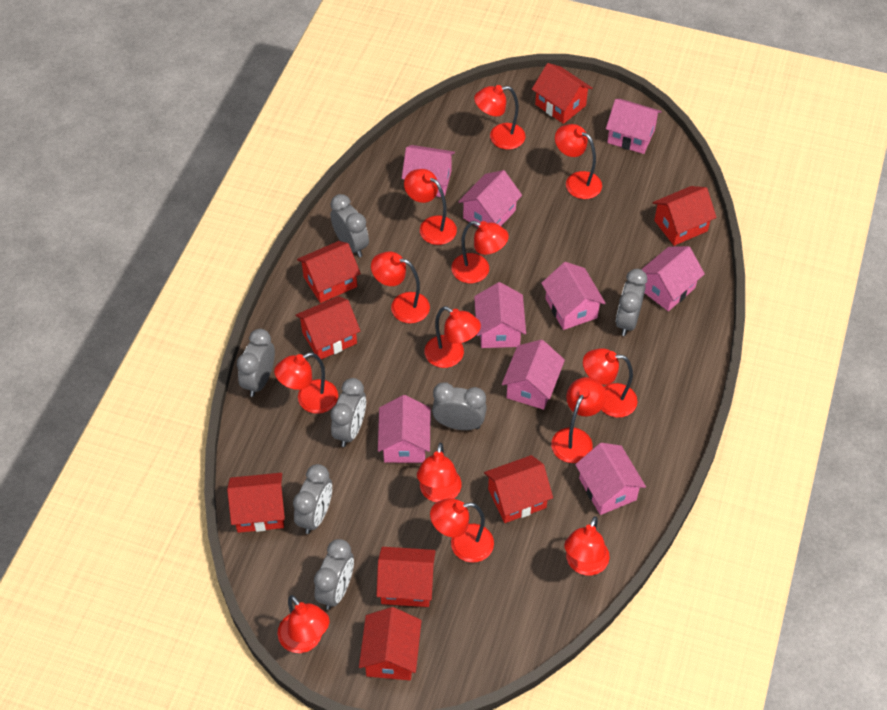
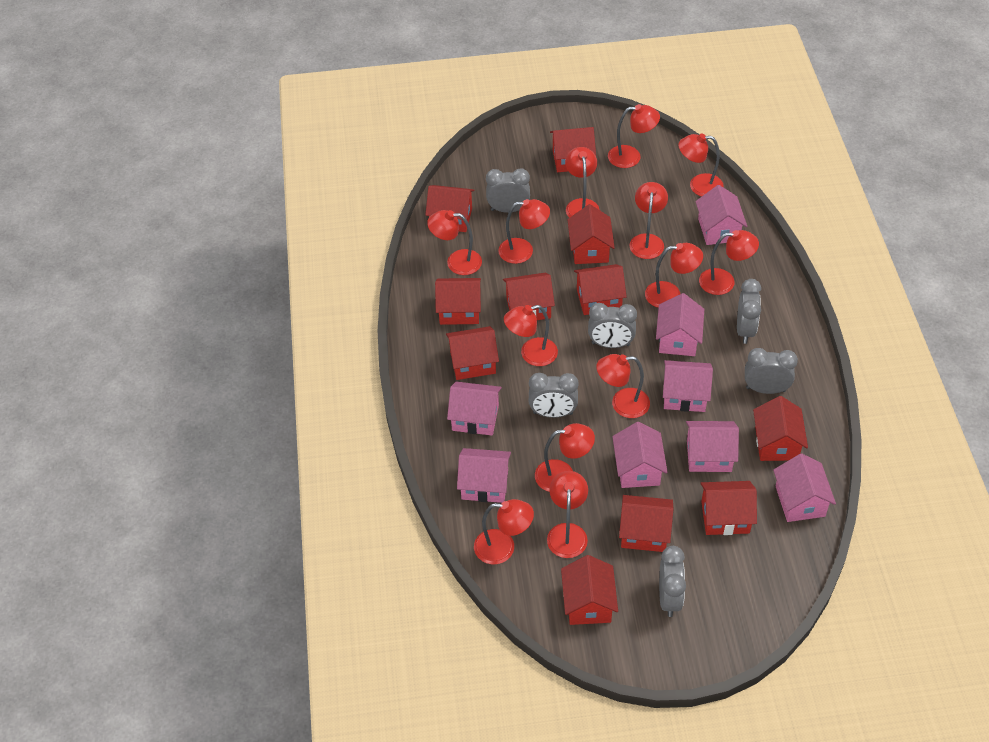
grey clock: [237,329,275,397] [293,464,332,534] [314,539,354,610] [330,194,369,257] [331,378,366,447] [432,383,487,430] [616,269,647,336] = 7 -> [486,168,530,213] [529,373,578,418] [588,303,637,348] [659,546,686,617] [737,279,761,344] [745,348,798,394] = 6
pink house: [378,395,431,463] [402,145,455,197] [458,170,522,227] [474,282,526,348] [502,340,565,410] [541,262,606,330] [575,443,646,515] [606,99,662,154] [641,246,705,311] = 9 -> [447,382,502,435] [457,448,511,503] [612,422,668,488] [656,293,704,356] [663,360,713,412] [686,421,739,472] [695,185,747,245] [773,453,836,522] = 8
red house: [227,473,285,533] [295,296,360,359] [297,241,361,303] [359,607,422,680] [376,547,436,607] [484,455,553,523] [532,63,593,124] [653,186,717,246] = 8 -> [425,185,475,232] [435,278,481,325] [446,326,499,380] [503,273,555,320] [550,127,596,172] [561,555,618,625] [568,204,615,264] [574,264,627,315] [619,495,673,552] [700,481,757,535] [753,396,808,461] = 11

